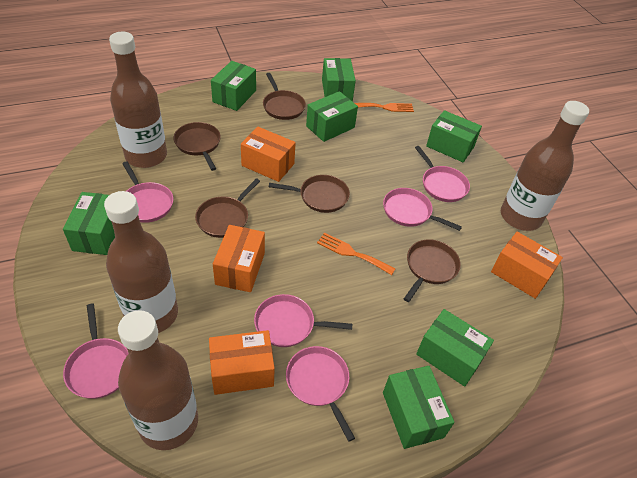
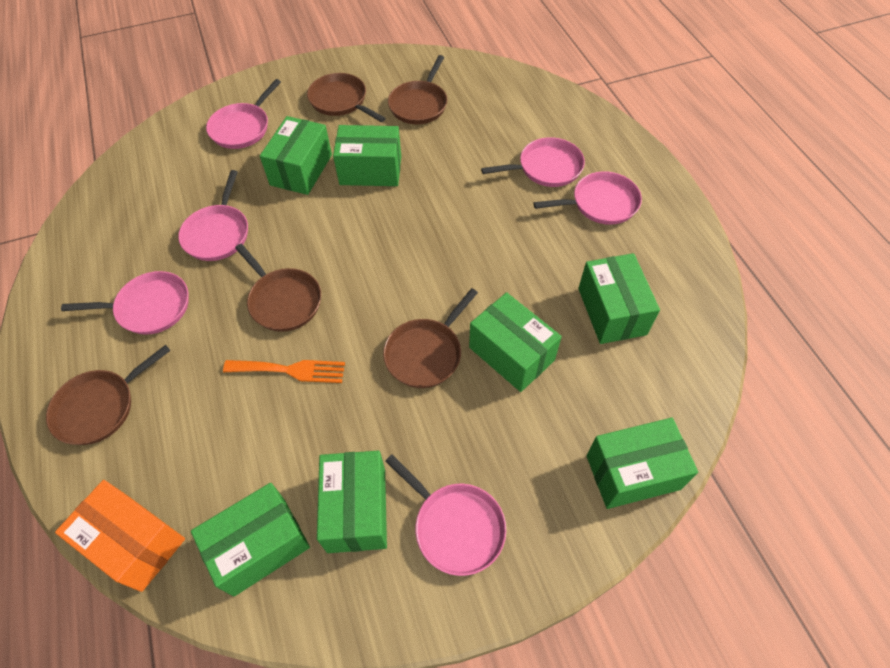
brown bottle: [104,191,178,333] [109,32,167,168] [118,310,198,450] [501,101,589,231] = 4 -> none = 0
orange box: [209,330,275,395] [213,225,265,292] [241,127,296,182] [491,232,563,299] = 4 -> [55,480,185,592] = 1
orange fork: [317,233,395,275] [355,103,414,112] = 2 -> [223,360,345,383] = 1

